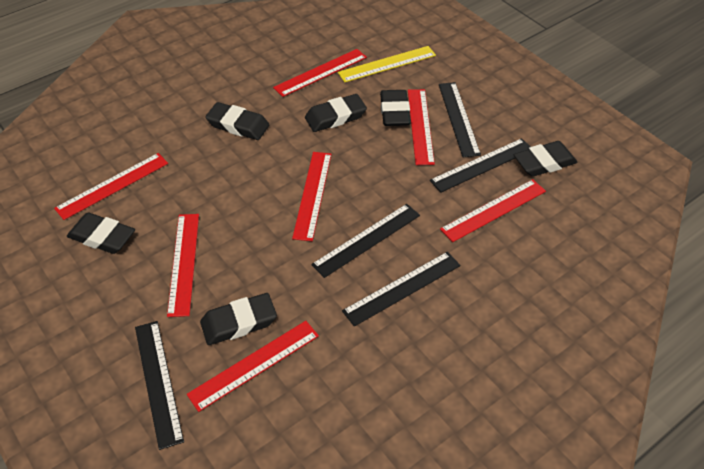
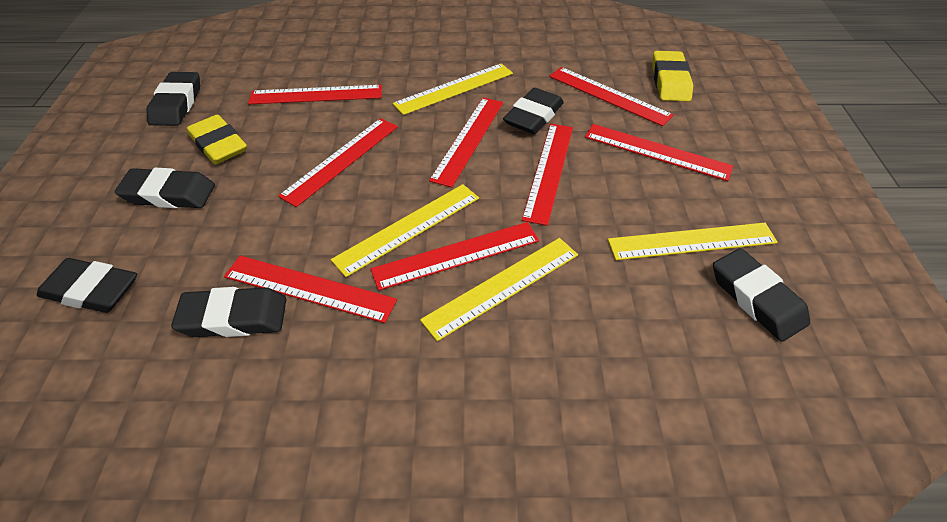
black ruler: [135,321,184,450] [311,204,420,278] [342,252,461,327] [430,138,530,193] [439,82,481,157] = 5 -> none = 0
red ruler: [54,153,168,220] [167,214,199,317] [187,321,319,412] [273,49,367,97] [292,152,332,241] [408,89,435,165] [440,179,546,242] = 7 -> [224,256,397,323] [248,85,382,104] [278,118,398,207] [371,222,539,291] [429,97,503,188] [522,124,573,226] [549,67,674,126] [585,124,733,181] = 8
yellow eraser: none = 0 -> [187,115,247,164] [652,51,693,101] = 2
yellow ruler: [338,46,436,83] = 1 -> [331,184,479,277] [393,63,513,115] [420,238,578,341] [608,223,778,260] = 4

